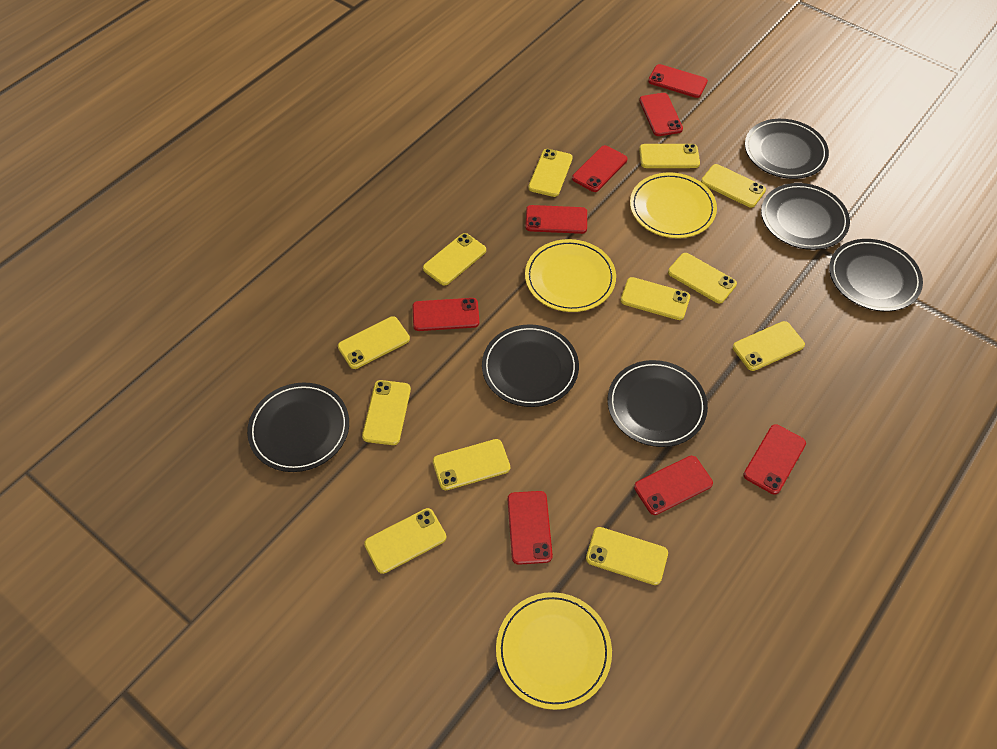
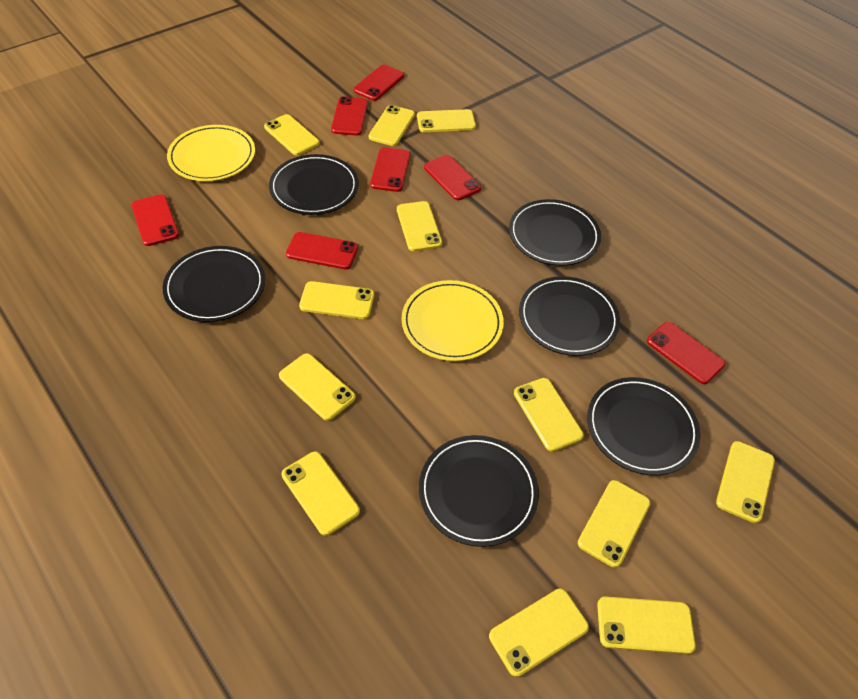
red phone: [413,298,479,331] [508,491,553,565] [525,205,587,234] [572,145,628,192] [634,456,713,515] [639,93,683,136] [648,64,708,98] [743,424,806,495] = 8 -> [132,194,179,246] [286,232,358,269] [331,96,368,136] [353,65,404,101] [370,147,410,192] [424,155,481,200] [647,322,725,384] = 7
yellow plate: [496,592,612,710] [525,239,616,312] [630,173,717,238] = 3 -> [167,125,255,181] [401,280,504,361] = 2

